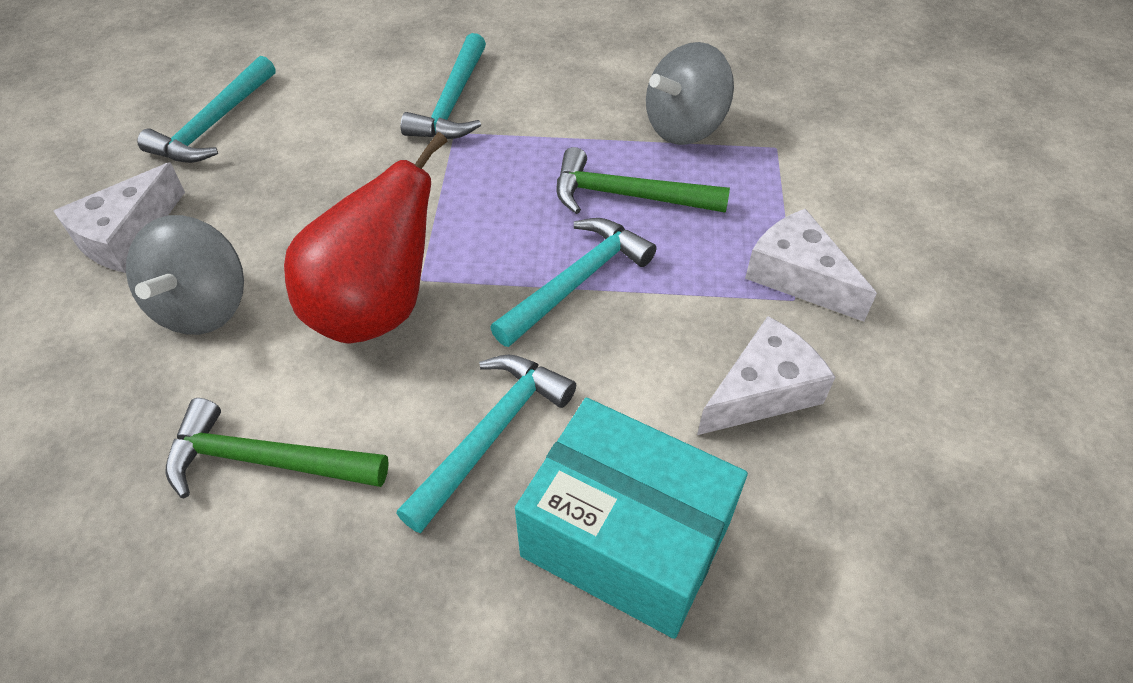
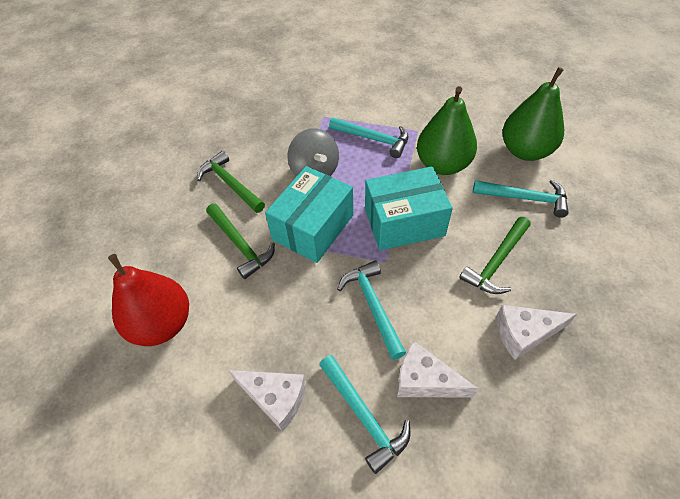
green hammer: [165,398,389,498] [557,147,730,214] = 2 -> [197,151,265,213] [206,203,275,279] [459,217,531,294] = 3
green pear: none = 0 -> [417,86,477,175] [503,67,564,161] = 2
grey spinning top: [126,215,244,335] [646,42,734,145] = 2 -> [288,129,339,177] = 1
turquoise box: [515,398,748,639] = 1 -> [265,166,353,263] [365,166,453,250] = 2

